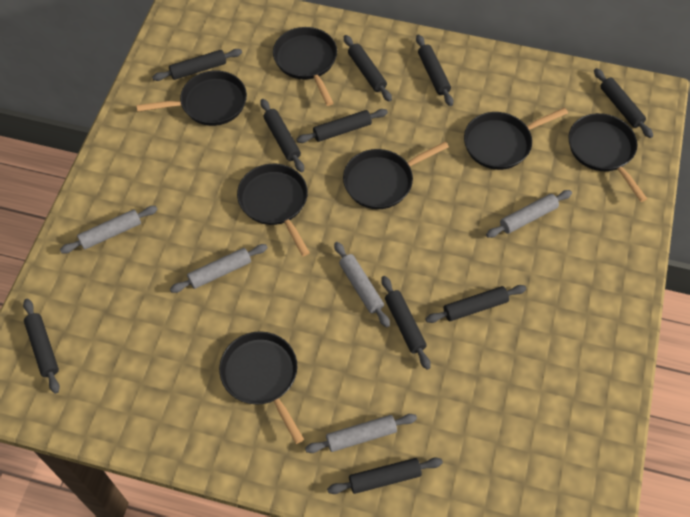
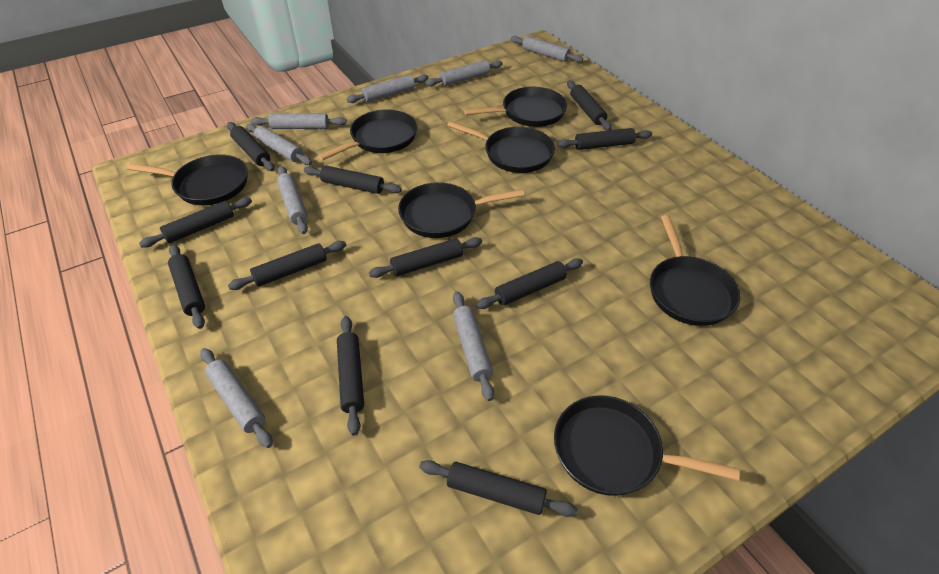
black rolling pin: [23,299,60,394] [152,49,242,81] [260,99,304,172] [296,109,388,143] [327,458,443,494] [344,35,392,102] [381,276,431,370] [416,35,453,106] [426,285,526,323] [594,68,653,138] = 10 -> [139,197,252,248] [168,244,205,329] [227,122,274,171] [228,241,346,290] [304,166,402,194] [337,316,364,436] [369,237,482,278] [419,460,577,517] [476,258,583,309] [557,128,652,150] [567,80,612,131] = 11
grey rolling pin: [60,206,158,253] [170,244,268,293] [305,414,417,453] [334,242,390,327] [486,190,572,238] = 5 -> [200,348,272,448] [246,124,312,165] [251,113,347,129] [277,166,308,234] [347,74,428,103] [426,60,503,86] [453,291,494,401] [511,36,583,62] = 8

